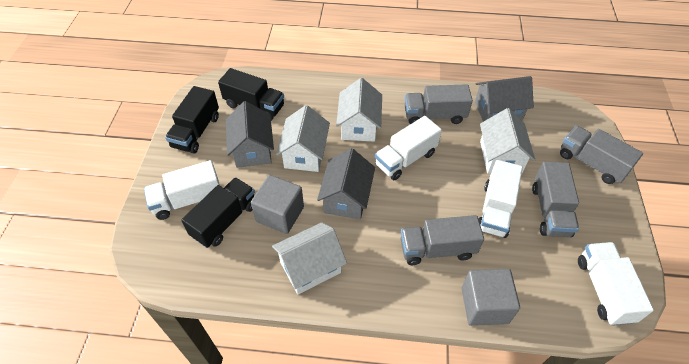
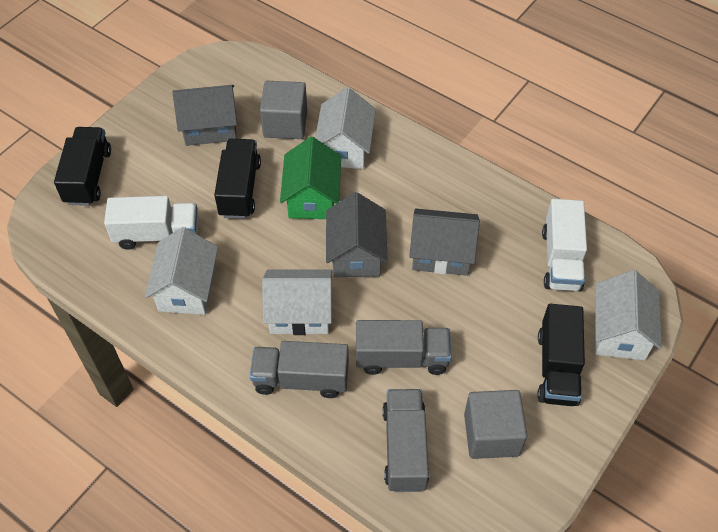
green house: none = 0 -> [280,137,341,219] = 1
grey truck: [401,215,484,265] [405,84,473,124] [532,162,579,237] [560,126,643,184] = 4 -> [250,341,349,398] [356,320,452,375] [382,389,429,492] = 3
white truck: [144,160,220,220] [375,116,442,180] [479,160,523,238] [578,242,654,326] = 4 -> [104,196,199,250] [542,199,587,292] = 2

